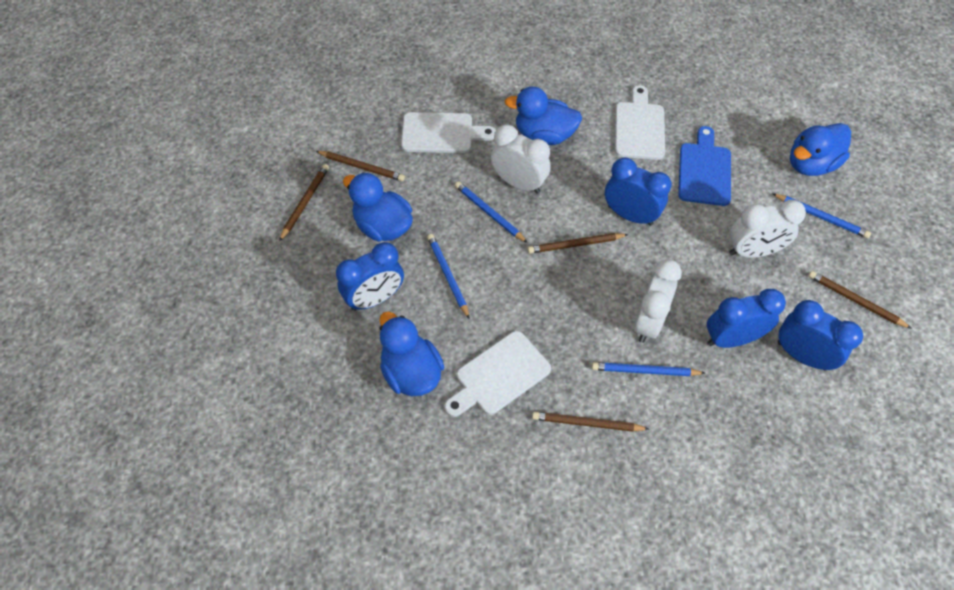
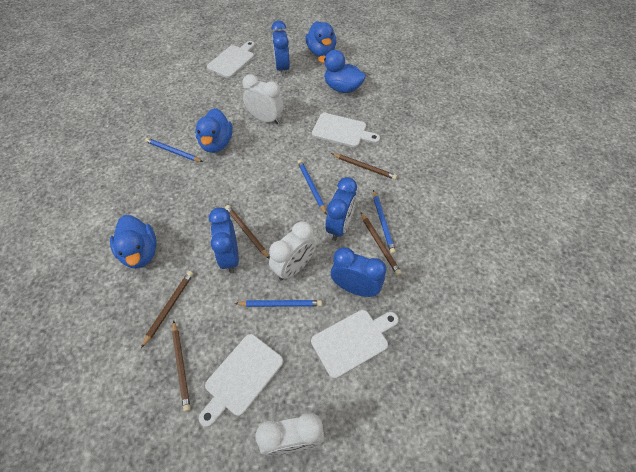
blue cutting board: [678,126,731,206] = 1 -> none = 0
white cutting board: [401,112,496,153] [445,331,551,417] [615,85,665,160] = 3 -> [199,334,283,427] [207,41,255,78] [311,310,399,379] [312,113,380,147] = 4

